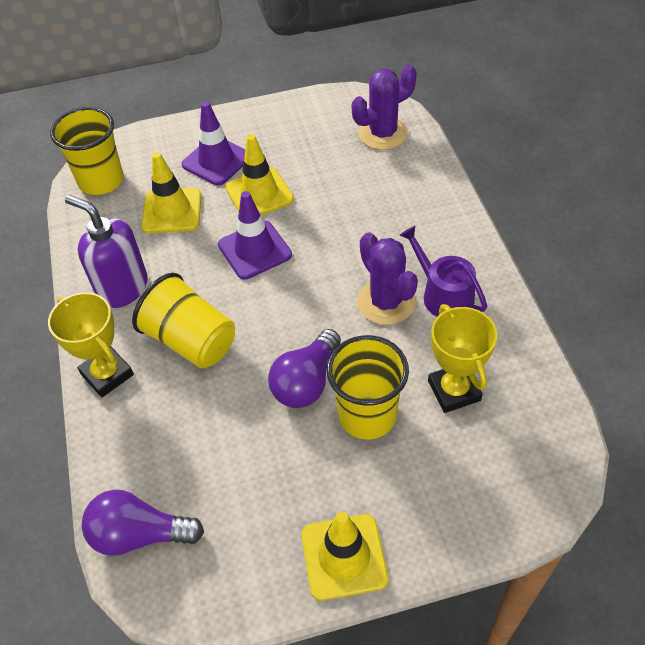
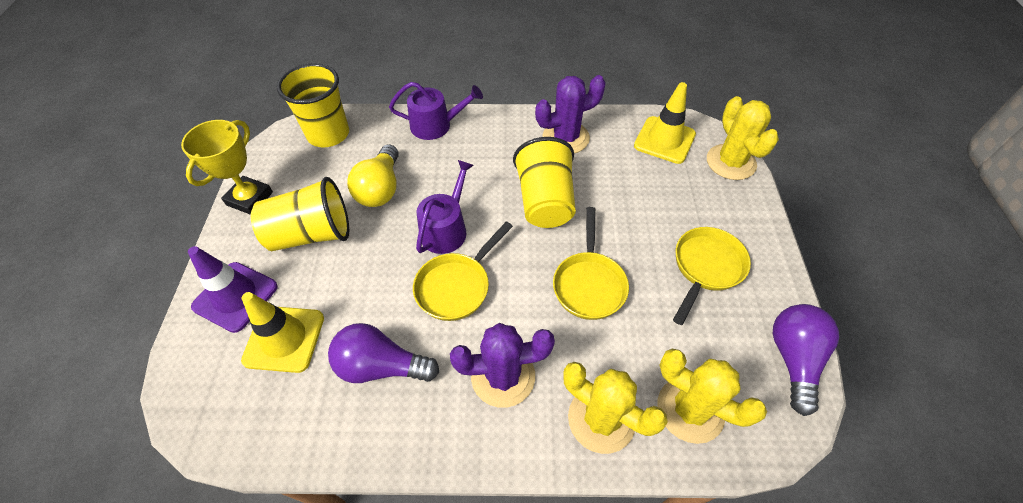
purple soap dispenser: [65,195,148,308] = 1 -> none = 0
purple traffic cone: [181,101,245,185] [218,191,292,279] = 2 -> [188,246,278,333] = 1
purple watering can: [399,226,487,317] = 1 -> [389,82,483,140] [416,160,474,254] = 2
yellow cactus: none = 0 -> [563,362,668,454] [657,349,767,444] [707,96,779,180] = 3
yellow light bulb: none = 0 -> [347,144,399,207] = 1
yellow pan: none = 0 -> [413,221,513,321] [553,207,629,320] [673,227,751,325] = 3
yellow traffic cone: [141,152,201,233] [225,134,294,215] [302,511,388,601] = 3 -> [241,292,324,373] [634,82,696,164] = 2
yellow trophy: [48,292,134,397] [428,304,497,413] = 2 -> [181,120,273,215] = 1

